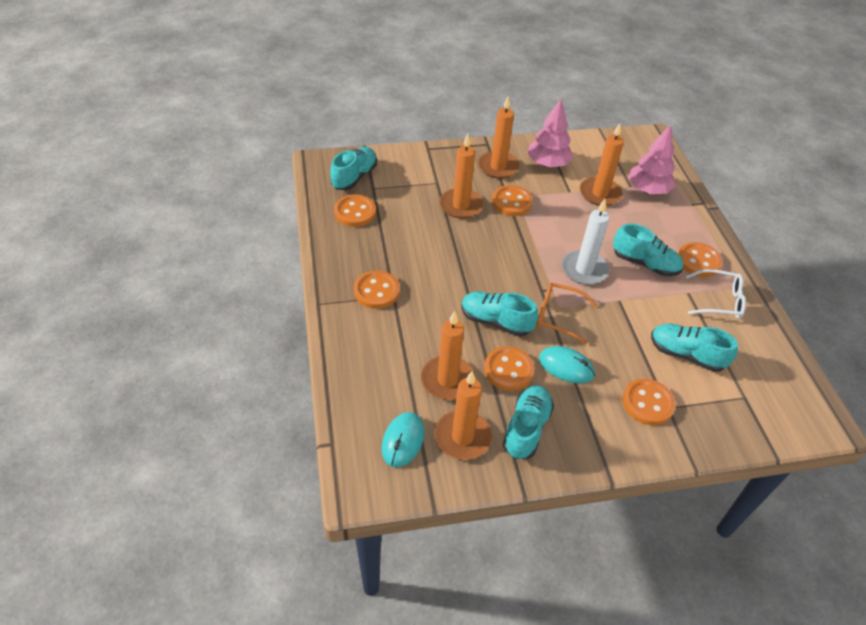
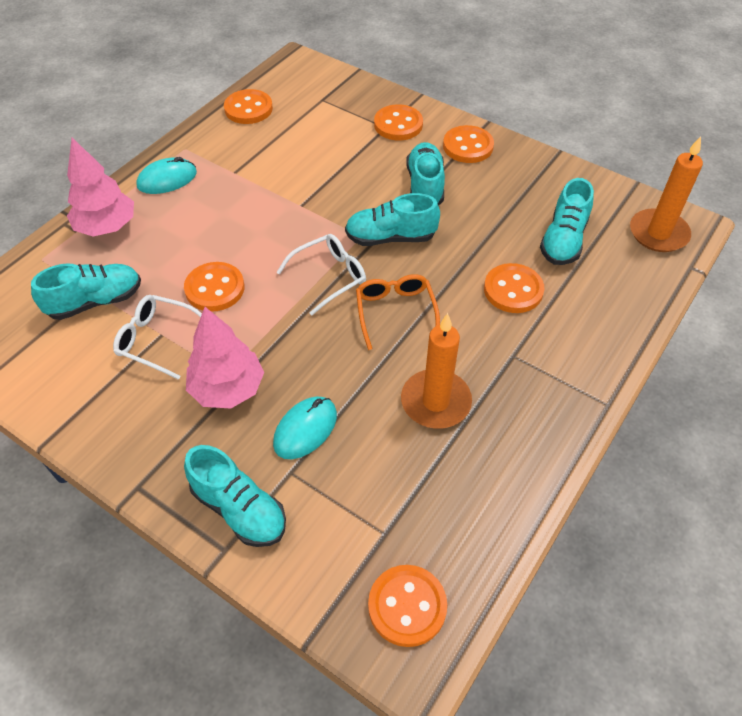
orange candle: [421,311,475,400] [434,371,492,460] [440,134,483,219] [478,96,519,179] [580,123,624,206] = 5 -> [401,313,472,429] [630,136,703,252] = 2
white candle: [562,199,610,285] = 1 -> none = 0
white glasses: [686,269,746,319] = 1 -> [113,295,202,380] [276,234,366,315] = 2

